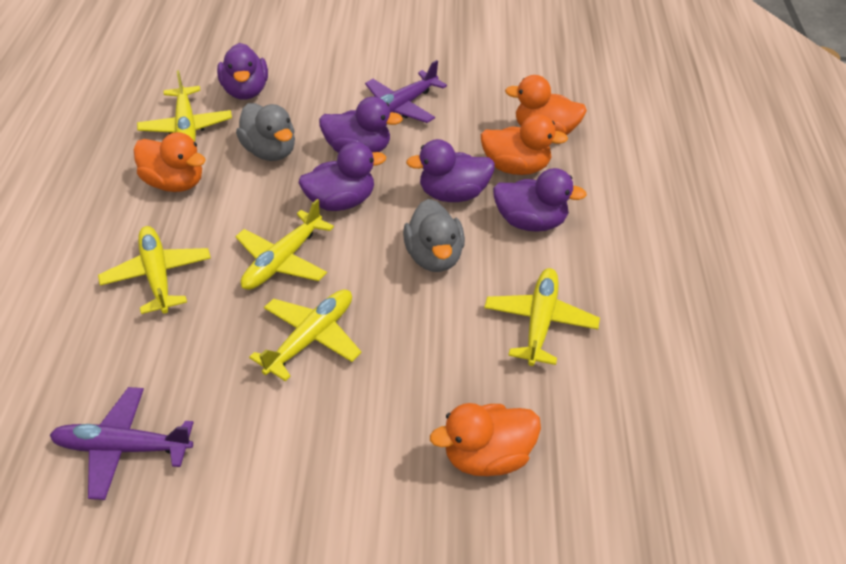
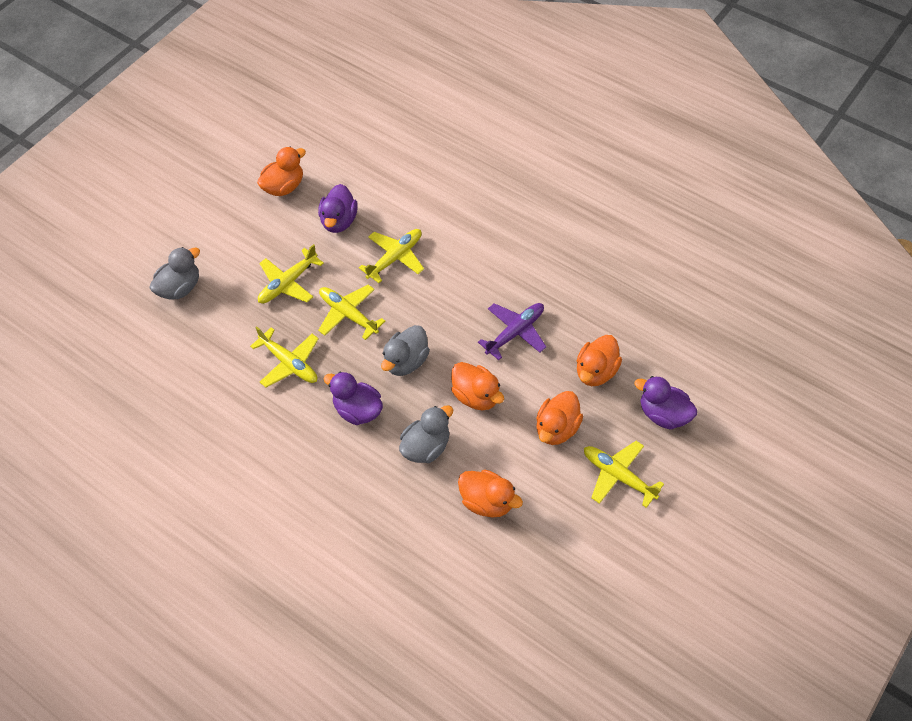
grey duck: [236,103,295,161] [403,199,465,272] = 2 -> [149,247,200,299] [381,325,430,376] [399,405,453,463] = 3
orange duck: [134,132,206,192] [430,403,541,476] [481,114,568,175] [505,75,587,135] = 4 -> [257,147,306,196] [451,362,504,410] [458,470,523,518] [536,391,583,445] [577,335,622,386] = 5
purple duck: [217,43,268,100] [299,142,386,211] [319,97,403,153] [406,139,495,202] [493,168,587,232] = 5 -> [318,184,358,233] [324,372,383,425] [634,376,697,430] = 3
purple plane: [50,387,194,500] [365,60,447,123] = 2 -> [478,303,546,360] = 1

